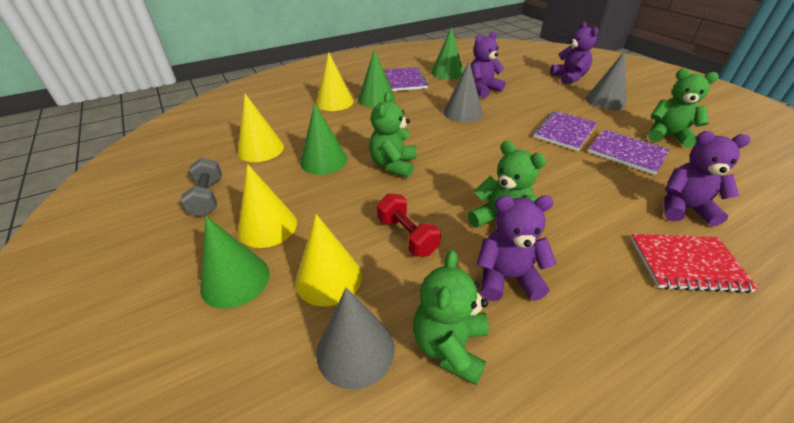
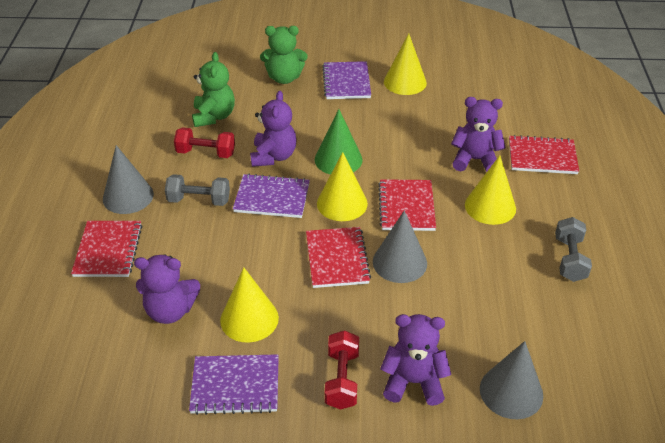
green cone: [200,216,270,309] [300,103,347,175] [358,49,395,108] [431,27,463,79] = 4 -> [315,109,363,175] = 1
green teddy bear: [369,92,417,178] [413,250,489,385] [468,141,546,227] [648,68,719,148] = 4 -> [192,52,235,127] [260,26,308,84] = 2
grey dumbbell: [180,157,222,217] = 1 -> [165,174,230,206] [555,217,592,282] = 2
red dumbbell: [377,193,441,257] = 1 -> [174,127,235,158] [325,330,359,410] = 2
red notebook: [631,234,758,293] = 1 -> [71,221,142,277] [306,227,371,288] [378,179,436,231] [509,135,579,174] = 4

